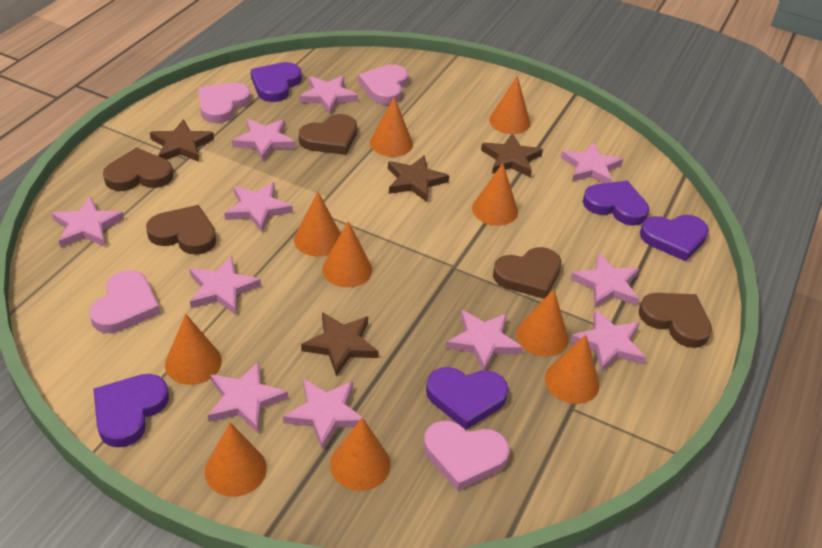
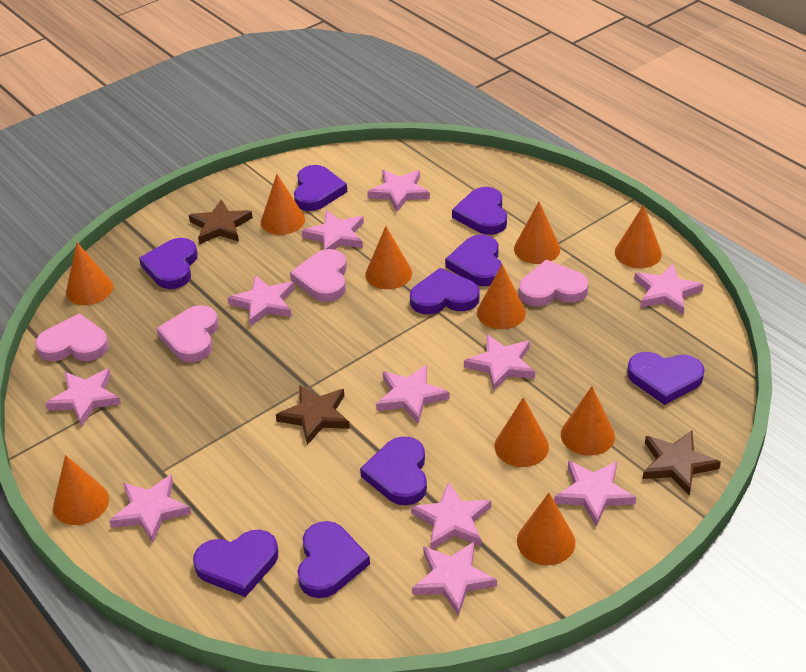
brown heart: [103,147,173,191] [146,205,216,255] [299,114,357,155] [493,247,562,299] [639,293,712,348] = 5 -> none = 0
brown star: [150,119,214,162] [301,312,379,376] [388,155,449,202] [481,133,543,177] = 4 -> [189,199,253,244] [276,385,350,445] [643,431,721,496] = 3
purple heart: [93,374,169,447] [251,62,302,102] [426,367,508,430] [583,181,649,226] [640,215,709,261] = 5 -> [139,238,198,289] [193,530,278,597] [294,165,347,211] [298,521,370,598] [360,436,427,505] [410,268,479,315] [445,235,502,286] [452,187,507,235] [627,352,705,405] = 9

